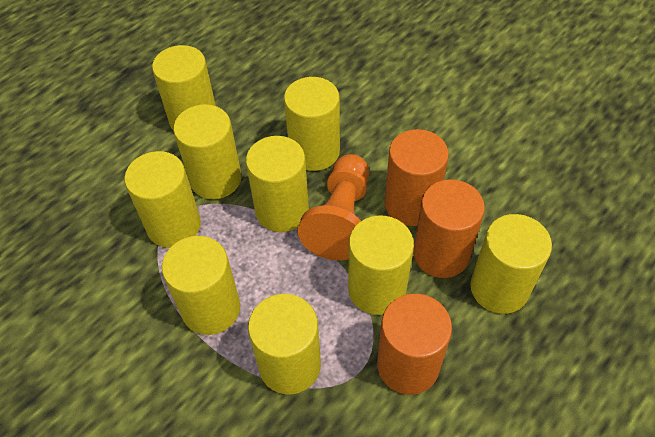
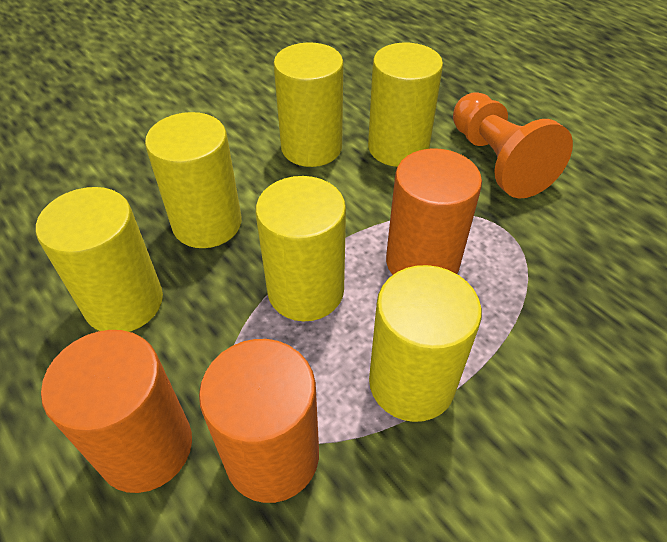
yellow cylinder: [124,151,201,248] [152,45,216,130] [162,236,240,335] [173,104,242,199] [246,136,309,232] [248,294,321,395] [284,77,340,171] [348,216,414,315] [470,214,552,314] = 9 -> [36,187,163,332] [145,112,242,248] [256,176,346,321] [273,42,343,167] [368,43,443,167] [369,265,482,422] = 6

